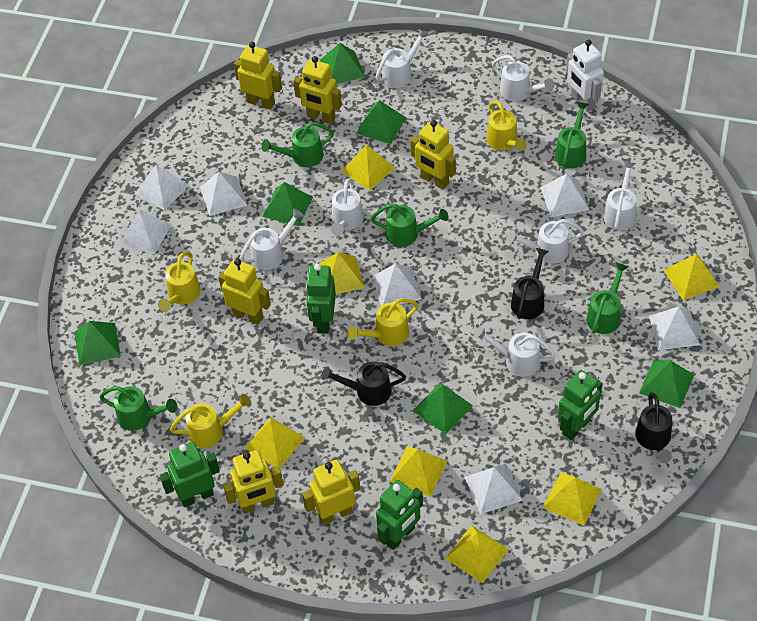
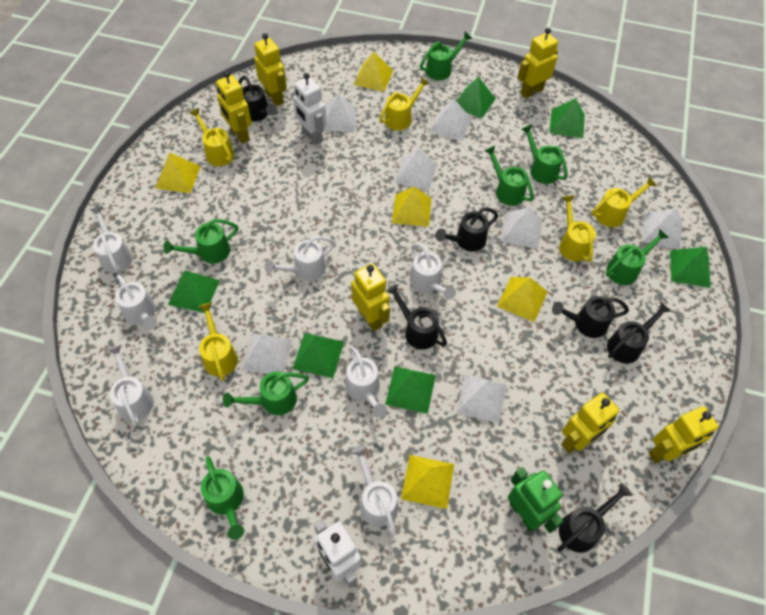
black watering can: [321,361,406,406] [511,248,549,319] [635,392,672,463] = 3 -> [238,76,277,122] [386,284,447,349] [435,207,498,252] [552,296,629,338] [557,483,632,553] [607,302,671,364] = 6
green robot: [160,442,220,507] [306,264,336,334] [376,480,423,550] [558,370,602,441] = 4 -> [508,467,563,533] = 1
green watering can: [100,386,177,431] [262,122,334,167] [370,203,449,247] [555,102,589,168] [587,263,628,334] = 5 -> [163,219,238,263] [201,456,244,540] [223,371,309,415] [420,32,472,80] [485,146,534,206] [521,124,568,184] [606,229,669,285] = 7
white robot: [566,39,604,112] = 1 -> [293,73,327,145] [314,519,361,588] = 2
yellow pyramid: [245,417,305,468] [319,252,365,294] [341,145,395,191] [390,446,447,497] [445,525,509,583] [543,472,602,525] [663,254,720,300] = 7 -> [155,152,201,193] [354,52,393,92] [392,187,432,227] [401,455,454,509] [497,277,548,322] = 5
yellow watering can: [158,252,201,312] [170,394,251,448] [347,298,418,346] [487,101,527,151] = 4 -> [189,108,234,166] [198,303,238,381] [379,77,430,130] [559,195,596,262] [592,177,656,227] = 5

